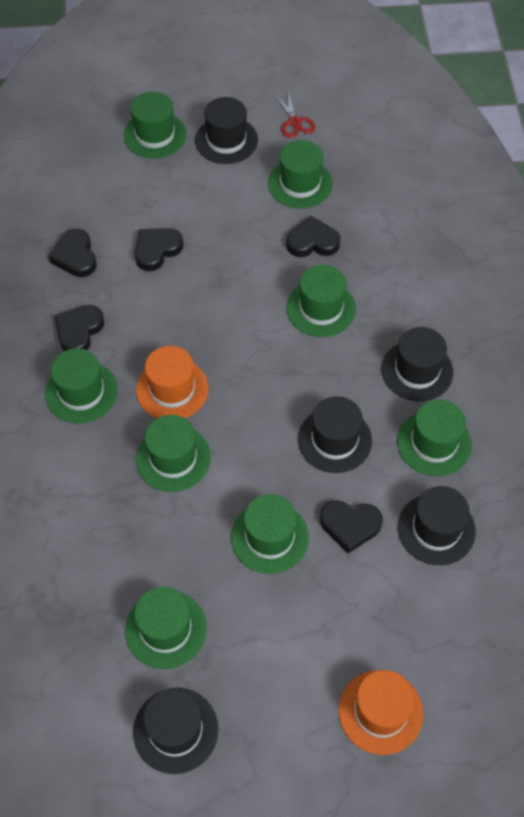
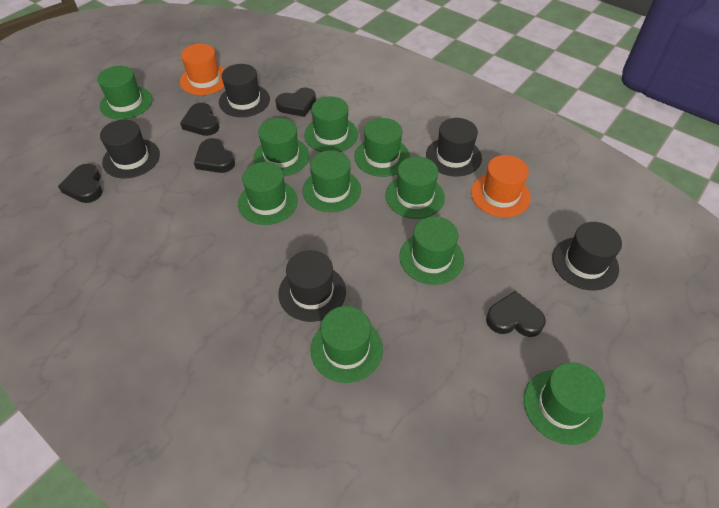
green hat: [45,348,118,423] [124,92,186,159] [125,587,207,669] [136,415,211,492] [231,494,309,574] [268,140,333,209] [287,265,356,337] [397,399,472,476] = 8 -> [97,66,152,120] [238,162,298,225] [253,118,309,176] [302,150,361,212] [304,96,358,152] [310,306,383,383] [354,118,410,177] [386,156,445,219] [399,216,464,285] [524,362,605,445] = 10
red scissors: [274,92,315,138] = 1 -> none = 0

